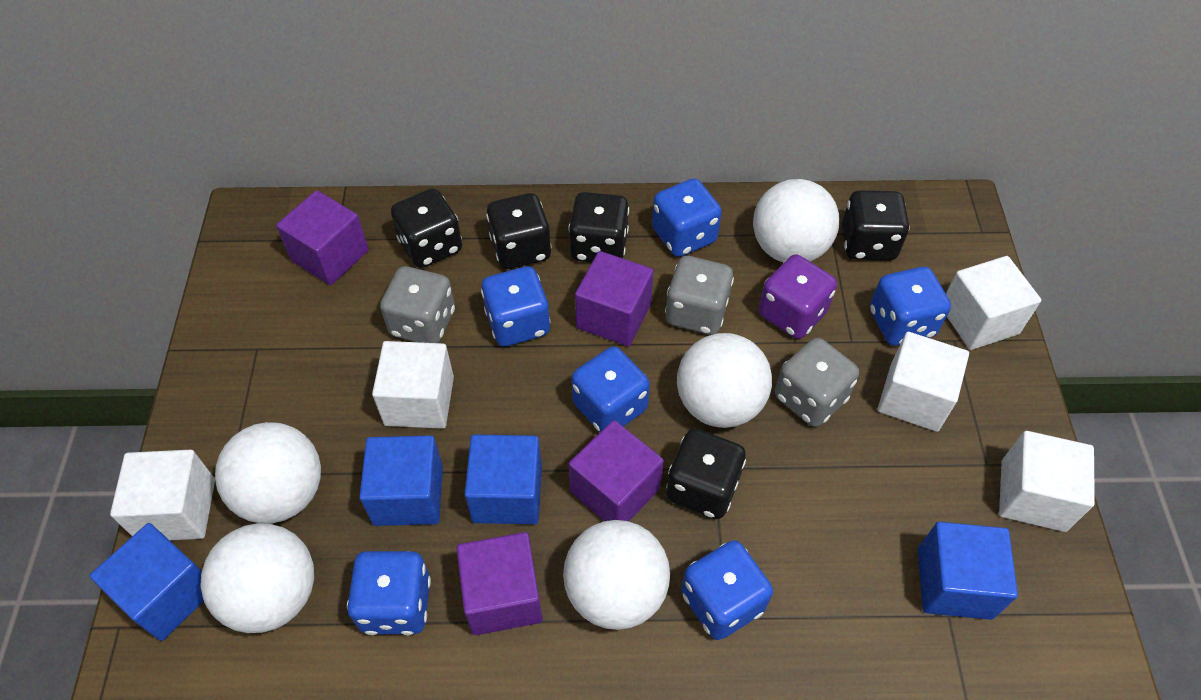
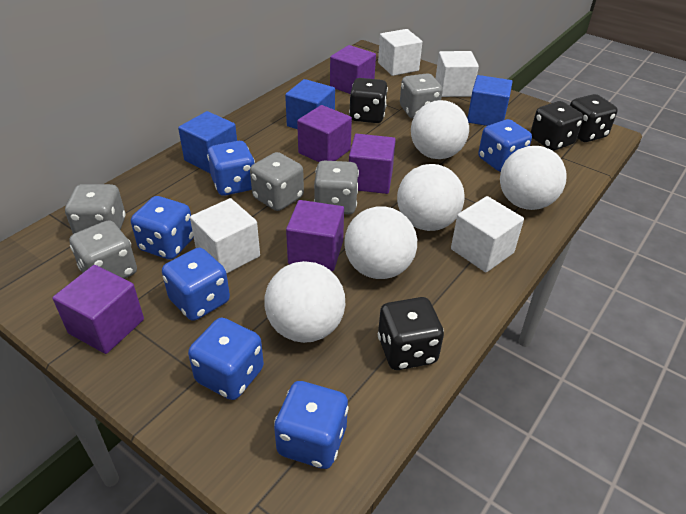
black dice: [391,189,462,268] [486,193,552,269] [568,192,629,262] [666,429,746,519] [842,190,910,260] = 5 -> [349,78,388,123] [378,297,444,370] [530,101,584,151] [570,94,618,142] = 4
blue cube: [90,523,204,641] [359,435,443,526] [465,434,542,524] [918,522,1018,620] = 4 -> [178,111,237,173] [285,79,335,129] [467,75,512,126] = 3
grey dice: [380,266,455,343] [665,256,734,335] [775,338,859,427] = 3 -> [65,184,126,234] [69,220,137,279] [250,152,304,211] [314,160,359,215] [400,73,443,118] = 5
purple cube: [276,190,369,285] [456,532,542,635] [569,420,664,521] [575,251,654,346] = 4 -> [53,265,144,354] [286,200,344,271] [297,105,352,162] [330,45,376,94] [349,134,396,194] = 5
purple dice: [758,255,837,339] = 1 -> none = 0
white cube: [110,450,215,540] [372,341,454,429] [878,332,969,432] [946,256,1041,350] [999,431,1095,532] = 5 -> [190,198,260,273] [378,29,422,76] [435,51,479,97] [451,196,524,272] = 4

